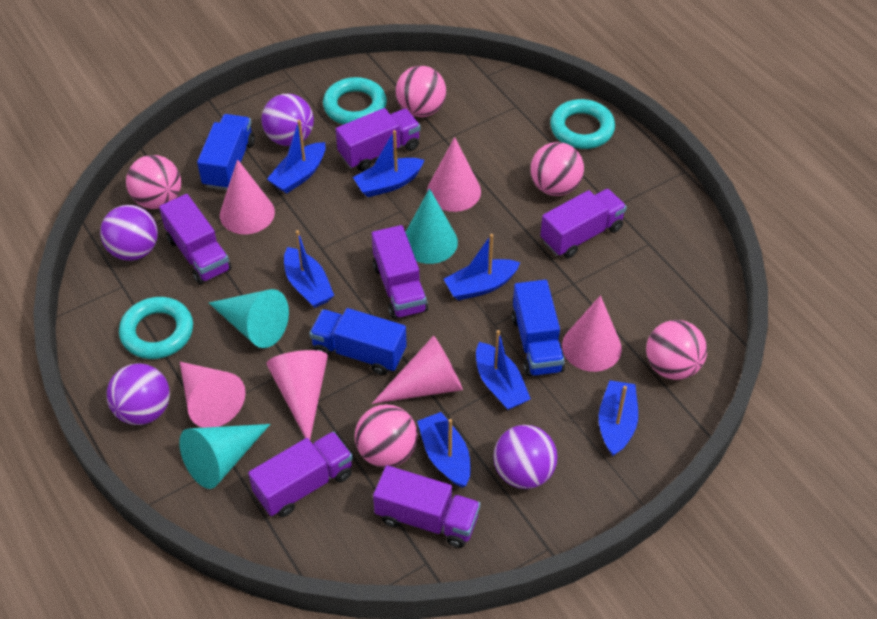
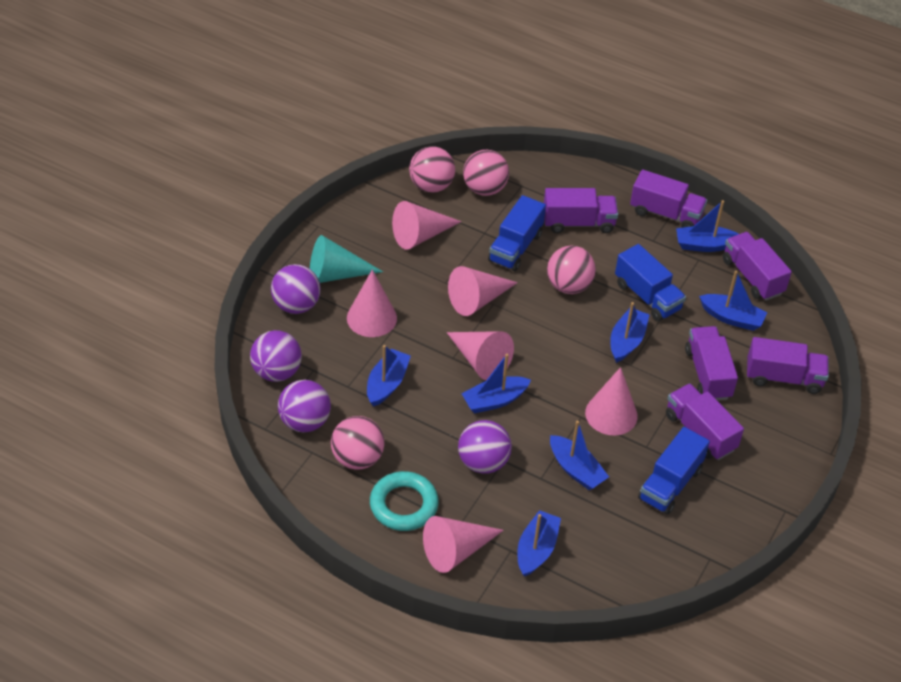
pink ball: [126,155,181,209] [355,404,418,468] [396,66,446,117] [530,142,584,196] [646,320,707,380] = 5 -> [331,416,385,470] [409,146,455,193] [463,150,509,196] [547,245,596,294] = 4
turquoise cone: [179,424,270,489] [209,289,289,348] [405,188,458,264] = 3 -> [310,235,383,283] = 1
turquoise ring: [119,297,193,359] [323,77,387,125] [550,99,615,149] = 3 -> [370,471,439,531] = 1

